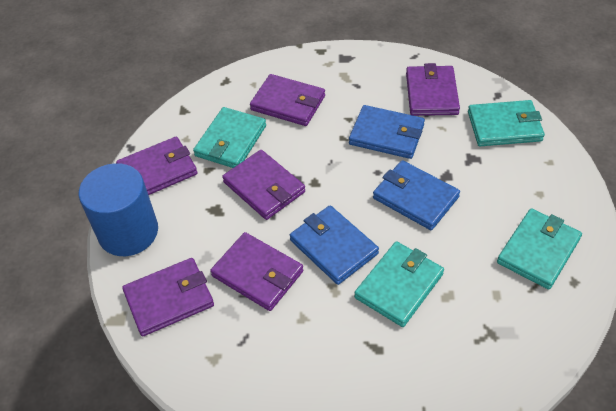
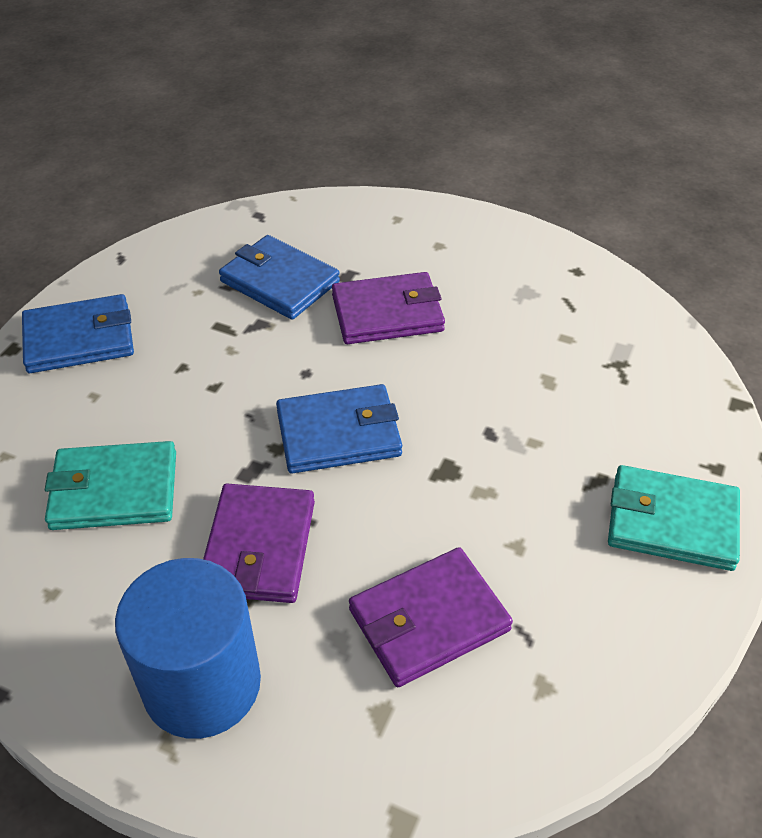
purple wallet: [116,137,197,195] [122,258,214,336] [210,232,303,311] [222,150,305,220] [250,74,325,126] [406,63,460,116] = 6 -> [203,483,315,603] [332,272,445,344] [349,547,513,687] = 3
turquoise wallet: [193,107,266,168] [354,241,444,327] [468,100,545,146] [497,208,582,290] = 4 -> [45,441,176,530] [608,465,740,571] = 2

